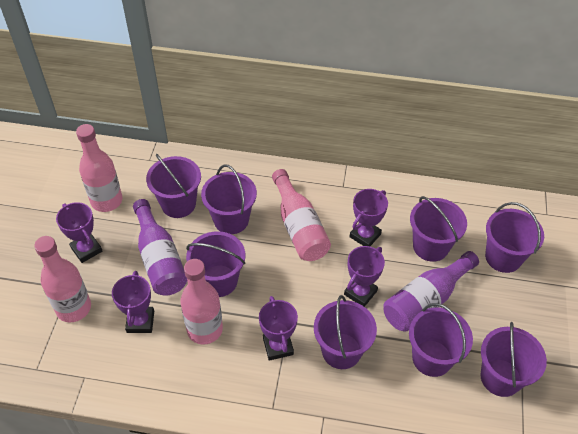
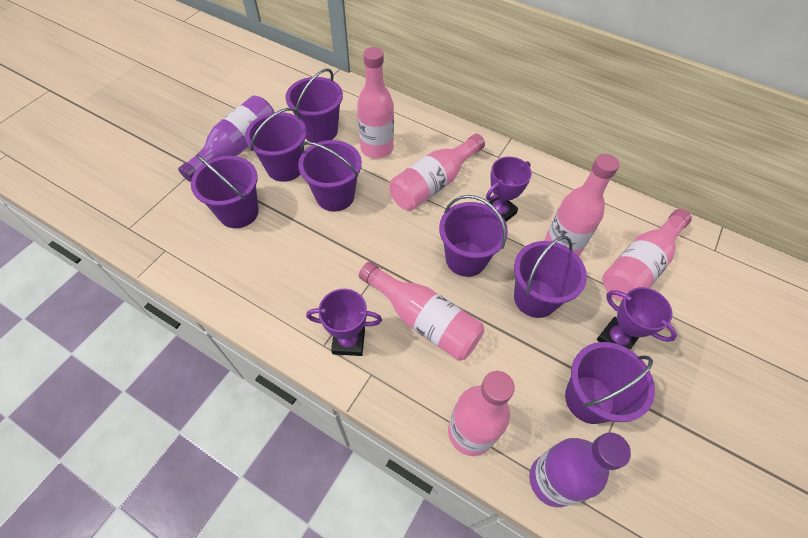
pink bottle: [34,236,91,322] [76,124,123,212] [181,259,223,345] [272,169,331,261] = 4 -> [357,47,394,159] [359,261,484,361] [390,134,485,211] [448,371,515,456] [544,154,620,256] [602,209,692,301] = 6
purple bucket: [146,154,201,218] [186,231,245,297] [201,164,257,234] [314,295,377,369] [409,303,473,377] [410,196,467,262] [480,322,547,397] [485,202,544,273] = 8 -> [191,154,259,228] [245,108,307,182] [286,68,343,143] [298,140,362,211] [439,195,508,277] [514,236,587,318] [565,342,655,424] = 7
purple trophy: [56,202,102,263] [112,271,154,333] [259,296,298,361] [344,246,385,307] [349,189,388,246] = 5 -> [306,289,382,356] [485,157,532,222] [597,287,677,350] = 3

